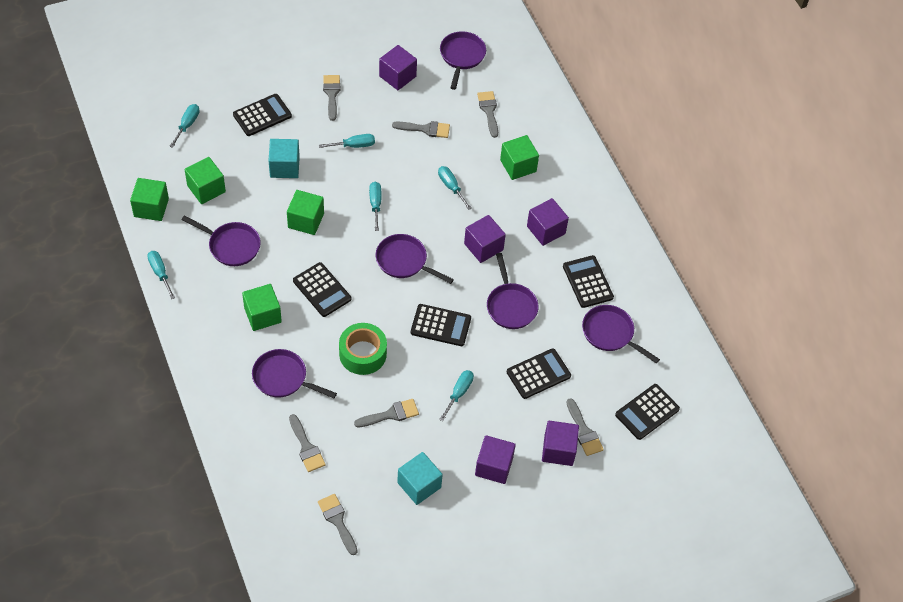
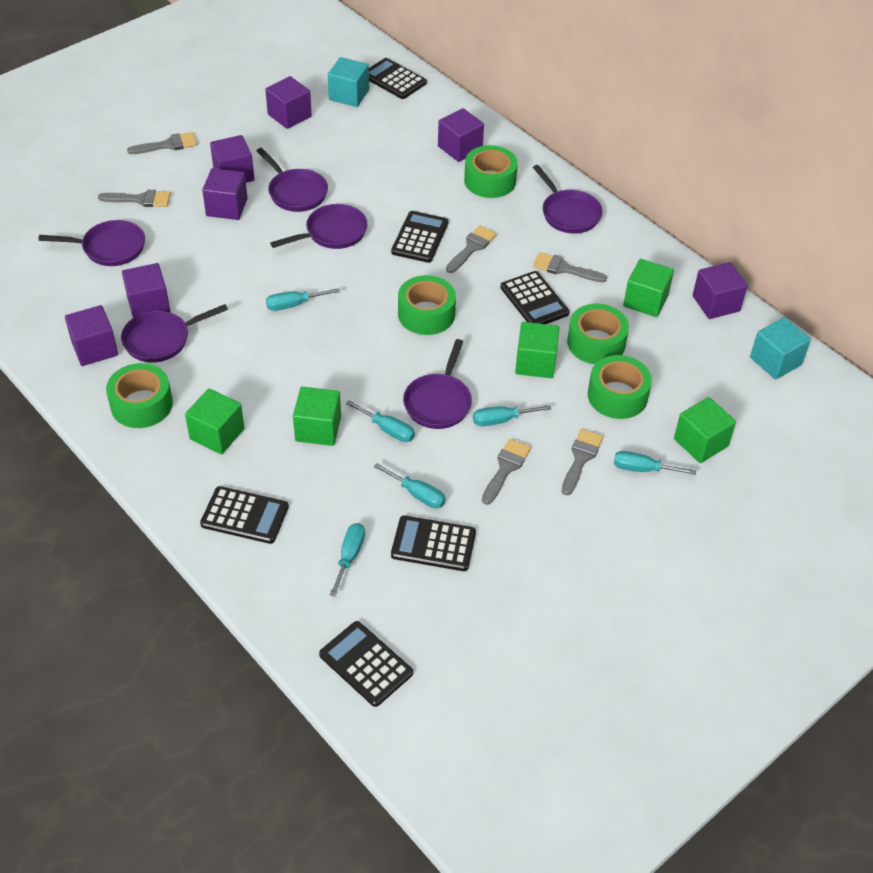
green tape: [339,323,387,375] = 1 -> [106,363,173,428] [398,275,456,335] [464,145,518,198] [567,304,629,364] [588,355,652,419] = 5
grey brush: [289,414,326,472] [318,494,358,555] [323,75,340,121] [354,399,419,427] [392,121,450,138] [477,91,498,138] [566,398,604,456] = 7 -> [98,190,171,207] [127,132,197,154] [446,225,497,273] [482,439,531,505] [533,252,607,282] [562,429,603,495] = 6
purple cube: [379,45,417,90] [464,215,506,263] [475,435,516,484] [527,198,569,246] [542,421,579,466] = 5 -> [65,305,118,366] [122,263,170,318] [202,168,248,220] [210,135,254,183] [265,76,312,129] [438,108,484,162] [693,262,748,319] = 7

